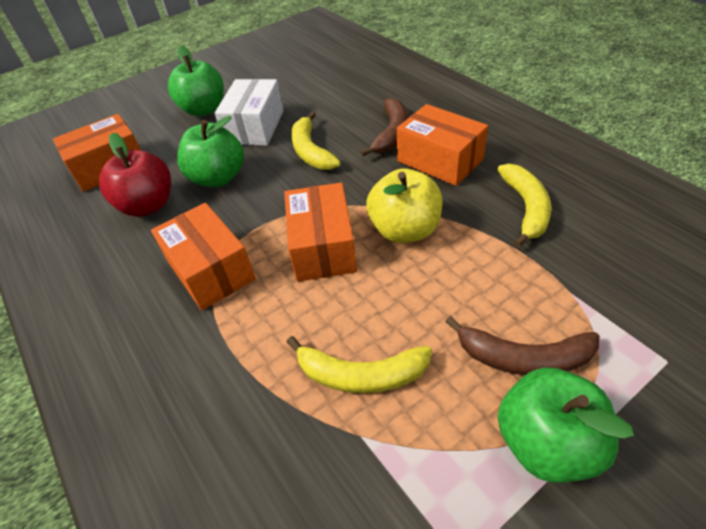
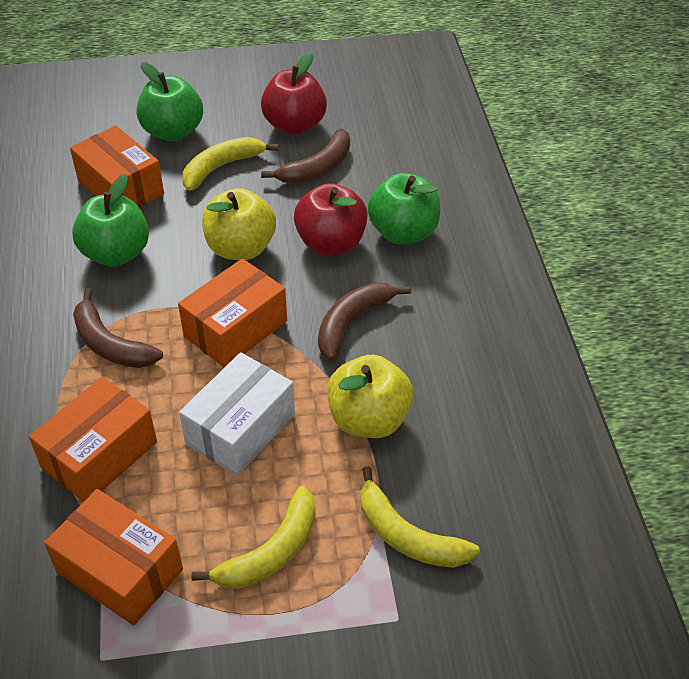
brown banana: [360,98,408,157] [446,316,600,375] = 2 -> [73,288,163,368] [261,128,350,184] [318,283,411,361] = 3
red apple: [99,133,171,217] = 1 -> [261,52,327,135] [294,183,368,255] = 2
yellow apple: [366,168,443,243] = 1 -> [202,188,276,260] [328,355,414,438] = 2

